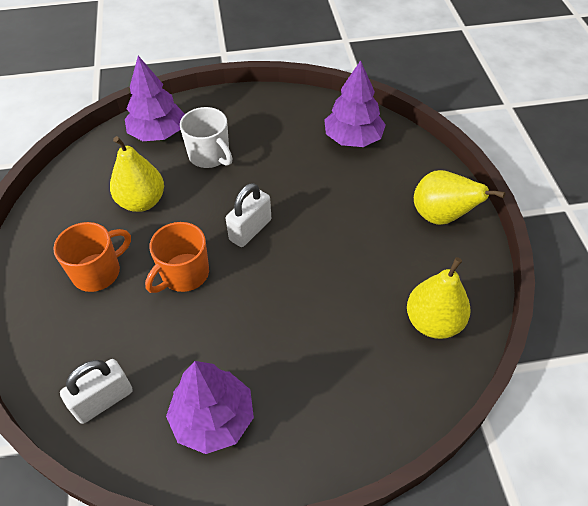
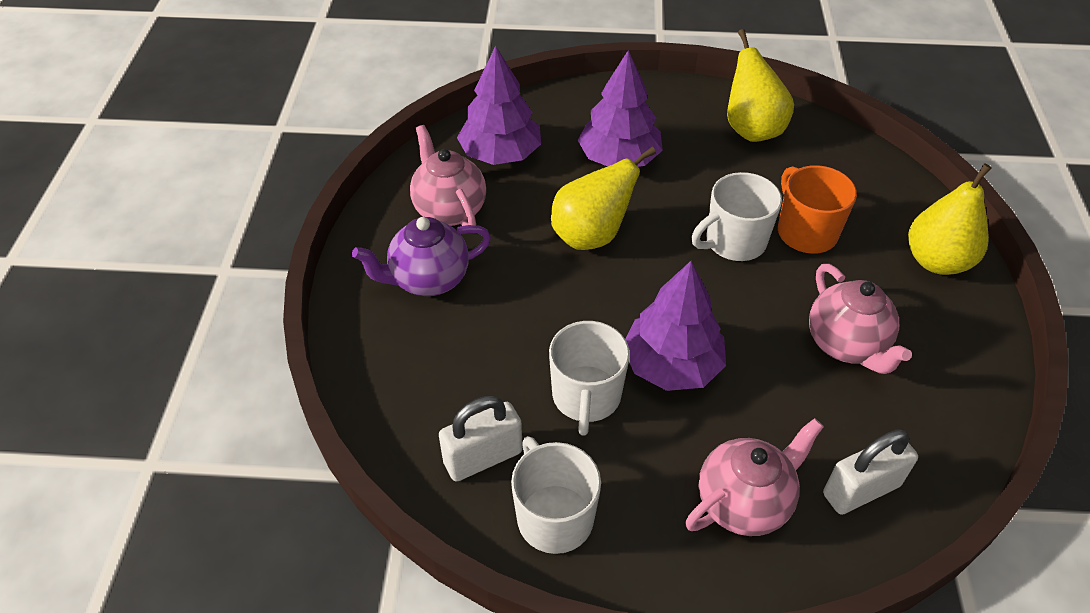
orange mug: [53,222,131,292] [145,222,209,293] = 2 -> [778,165,857,254] = 1
pink teapot: none = 0 -> [410,125,486,226] [685,418,824,536] [809,264,912,374] = 3
purple teapot: none = 0 -> [352,217,491,296] = 1
white mug: [180,107,232,168] = 1 -> [511,436,601,554] [549,321,630,436] [692,172,782,261] = 3

